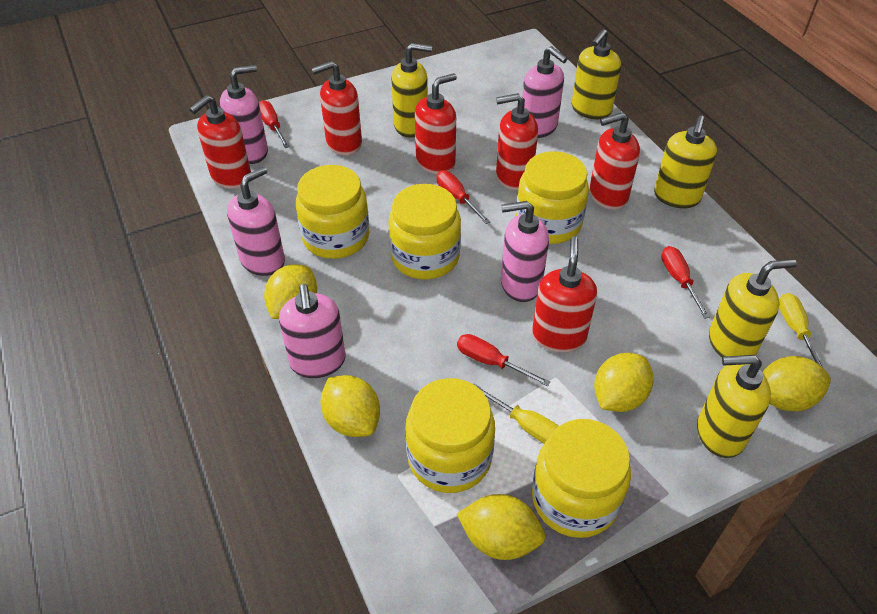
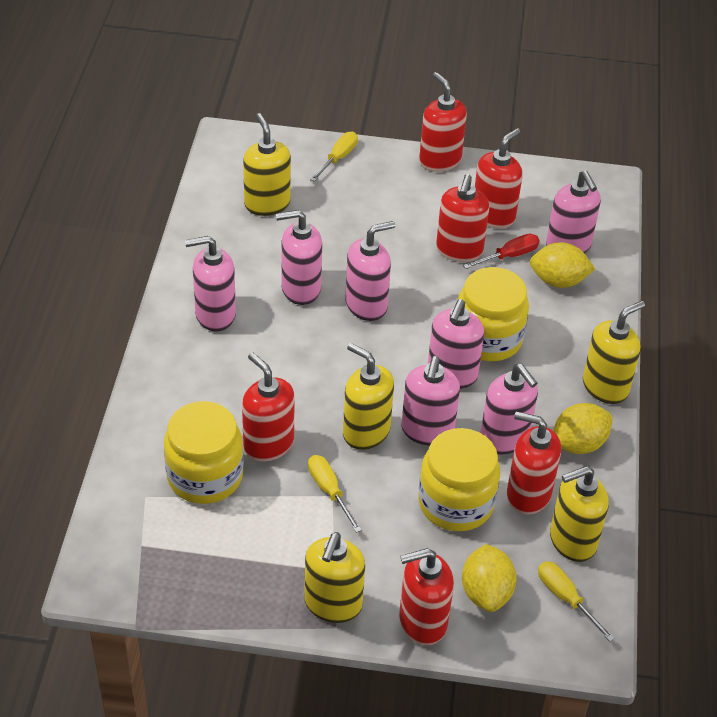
pink soap dispenser: [220,65,268,164] [227,166,285,276] [279,284,345,378] [501,201,549,302] [522,46,568,138] = 5 -> [185,236,236,331] [276,210,322,305] [345,221,395,321] [401,356,460,446] [428,299,484,389] [480,364,538,455] [546,171,601,254] = 7
red screwdriver: [259,100,290,148] [437,170,491,224] [457,334,550,386] [661,246,710,319] = 4 -> [463,233,540,269] = 1
yellow jar: [296,165,370,259] [388,184,461,280] [405,378,495,493] [516,151,589,244] [532,419,631,538] = 5 -> [164,401,244,504] [419,428,500,531] [458,267,529,361] = 3
yellow lemon: [264,264,317,319] [320,375,380,437] [457,494,545,560] [594,353,654,412] [763,356,831,411] = 5 -> [462,544,517,612] [530,242,595,288] [554,403,613,454] = 3
yellow screwdriver: [474,384,559,443] [779,293,825,370] = 2 -> [308,455,362,533] [310,132,358,182] [538,561,615,642] = 3

